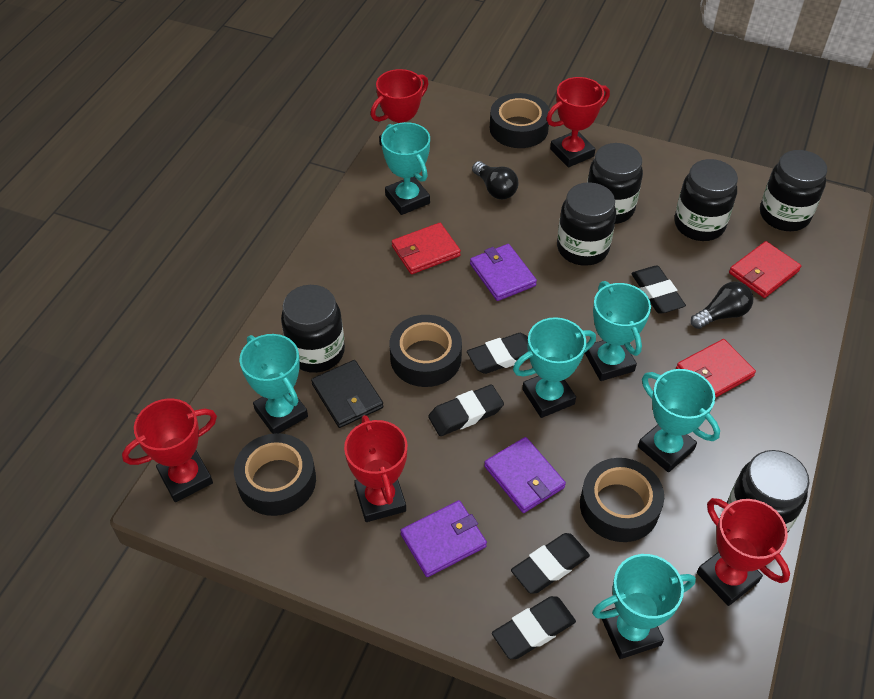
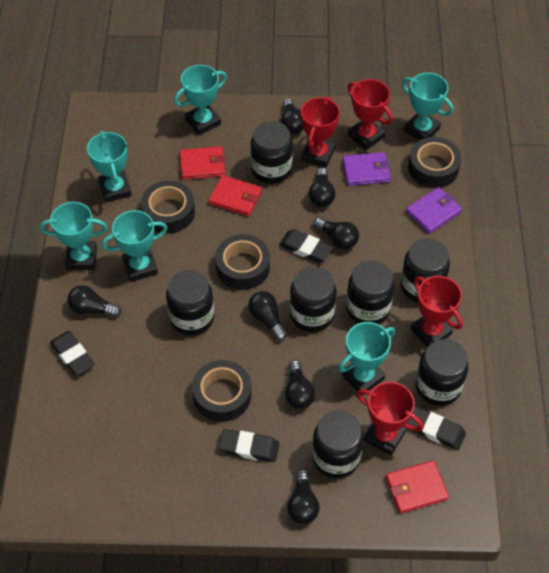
black eraser: [428,384,504,436] [467,333,528,374] [492,596,576,659] [511,533,590,593] [631,266,686,314] = 5 -> [50,331,95,376] [219,429,279,462] [279,229,333,263] [407,406,466,450] = 4
black jar: [281,285,345,373] [557,182,616,266] [587,143,643,224] [674,159,738,241] [727,450,809,533] [760,150,827,231] = 6 -> [166,270,214,336] [250,121,293,184] [290,266,336,332] [312,411,364,478] [346,261,394,324] [400,238,450,303] [415,339,468,406] = 7
black light bulb: [472,161,518,200] [691,281,753,329] = 2 -> [67,285,121,317] [248,291,287,341] [281,98,304,134] [285,360,315,409] [287,469,320,524] [309,168,335,207] [314,217,359,249] = 7
black wallet: [311,360,384,428] = 1 -> none = 0
purple wallet: [400,500,487,577] [470,244,537,301] [484,437,566,513] = 3 -> [343,152,391,186] [406,187,462,234] = 2
red trophy: [122,399,217,502] [344,415,407,522] [371,69,428,146] [546,77,610,167] [697,498,790,606] = 5 -> [301,96,340,168] [347,79,393,150] [356,382,424,456] [411,276,463,347] = 4

